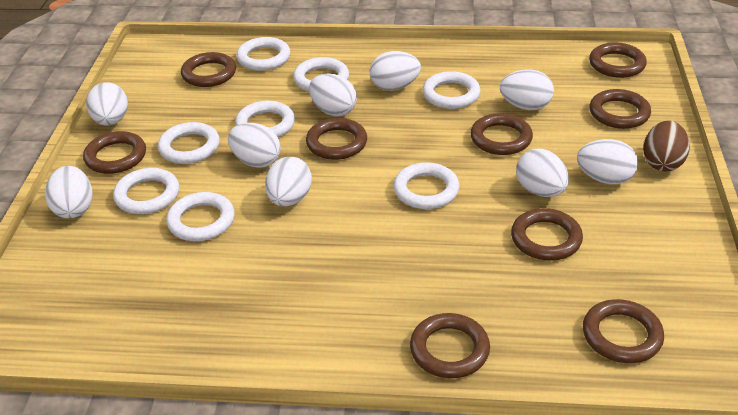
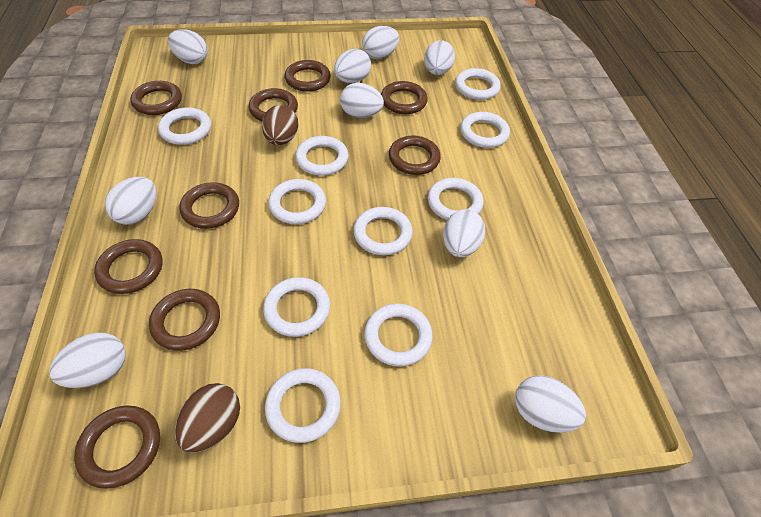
brown egg: [643,121,690,171] = 1 -> [175,383,240,453] [262,105,298,145] = 2
white ring: [113,168,179,214] [158,122,220,164] [166,192,235,241] [235,101,295,137] [236,37,290,71] [293,57,349,92] [393,162,460,209] [422,71,480,109] = 8 -> [158,107,211,145] [263,277,330,337] [265,368,341,443] [268,179,326,224] [295,136,348,176] [353,207,413,255] [364,303,433,367] [428,178,484,220] [455,68,501,100] [460,112,510,148] = 10

